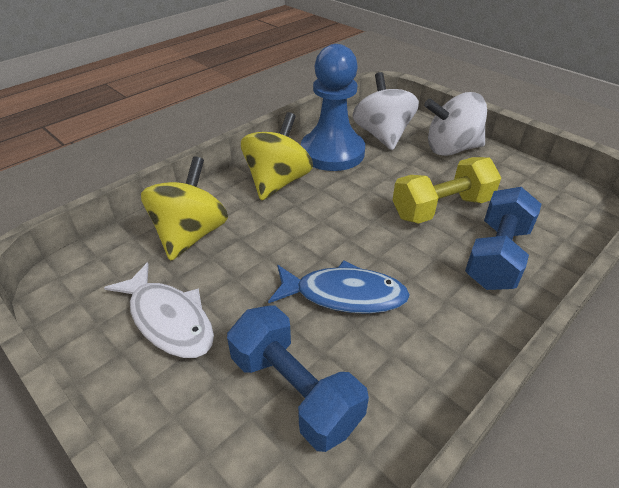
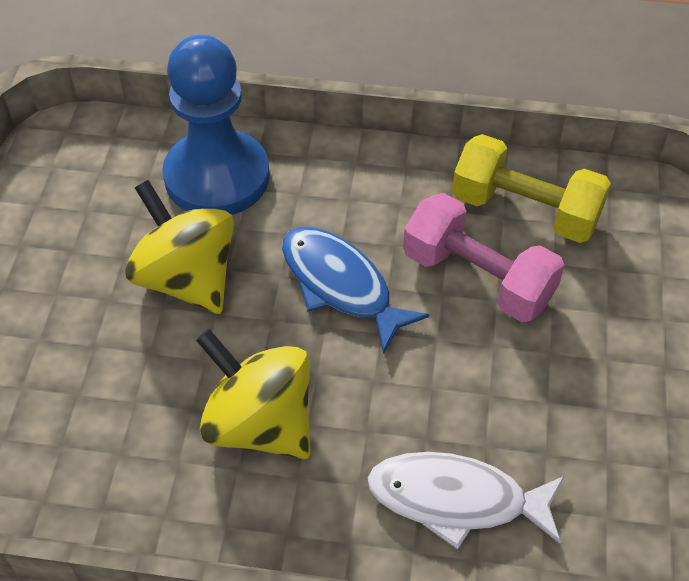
blue dumbbell: [227,305,369,452] [465,187,541,290] = 2 -> none = 0
pink dumbbell: none = 0 -> [403,193,565,322] = 1
white spinning top: [352,72,419,150] [424,92,487,156] = 2 -> none = 0

